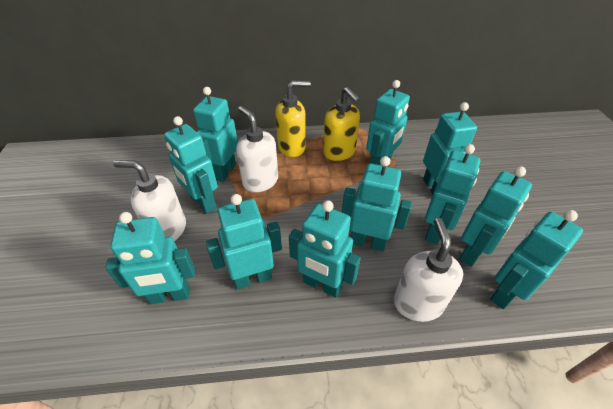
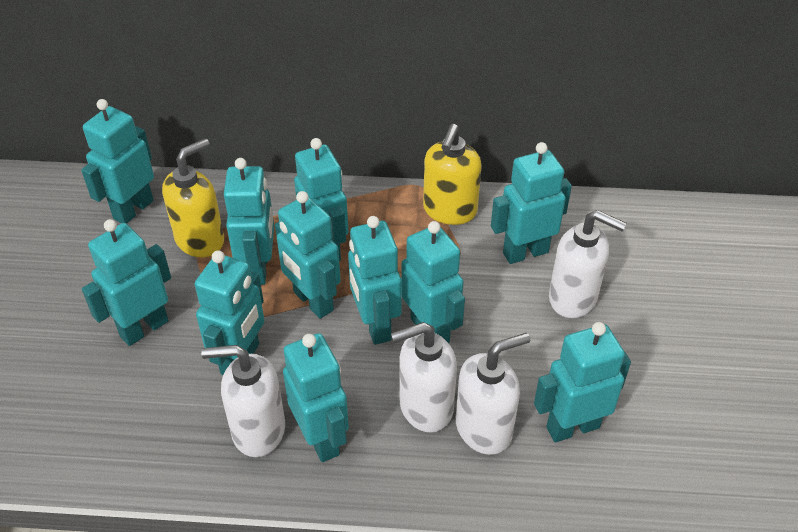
white soap dispenser: [113,160,186,241] [236,106,278,192] [394,218,463,322] = 3 -> [201,345,285,457] [391,322,457,433] [456,333,530,455] [549,210,626,318] = 4

